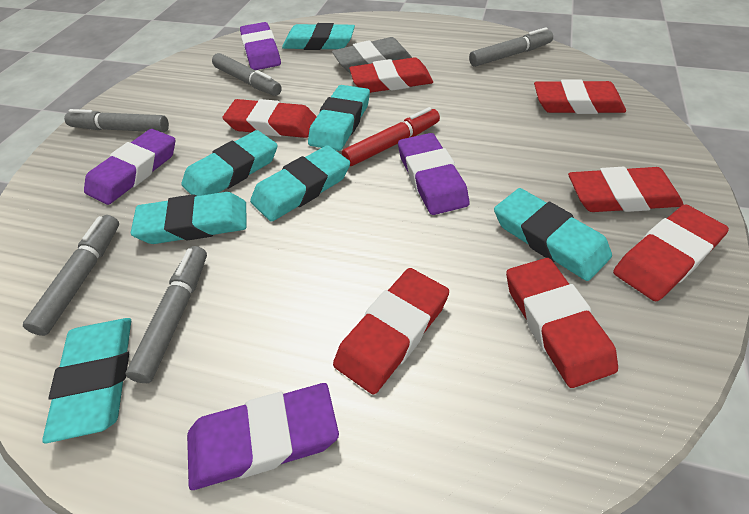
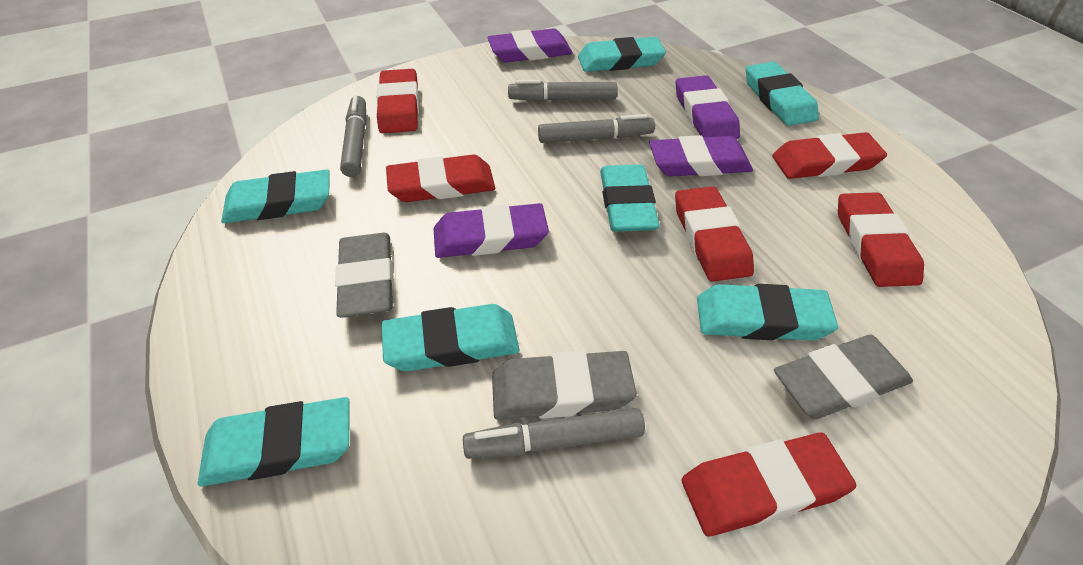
grey eraser: [332,37,412,73] = 1 -> [335,233,393,317] [492,351,637,420] [774,335,913,419] = 3
grey marker: [23,215,119,336] [64,109,169,132] [126,246,207,383] [212,53,282,96] [469,27,553,67] = 5 -> [340,95,367,177] [463,408,645,459] [508,80,617,101] [538,114,655,143] = 4
red eraser: [223,99,316,138] [333,268,449,395] [349,57,433,93] [506,258,618,388] [534,79,626,114] [568,167,683,212] [613,204,729,301] = 7 -> [377,69,419,133] [386,155,495,202] [675,186,754,282] [681,433,856,537] [772,132,887,179] [838,192,924,287] = 6
red marker: [342,107,440,166] = 1 -> none = 0

